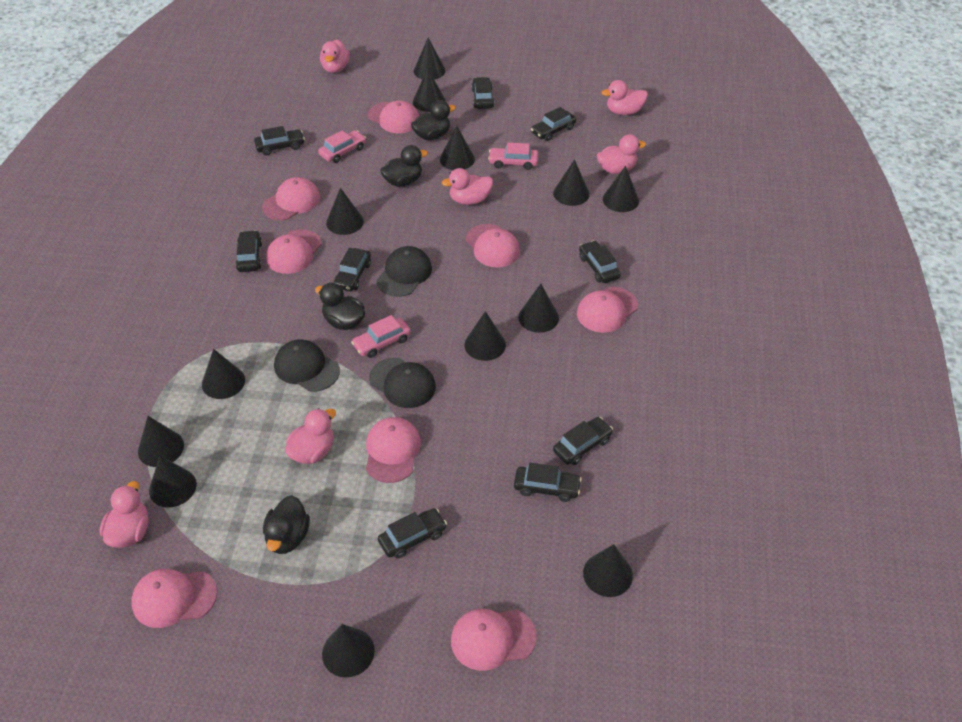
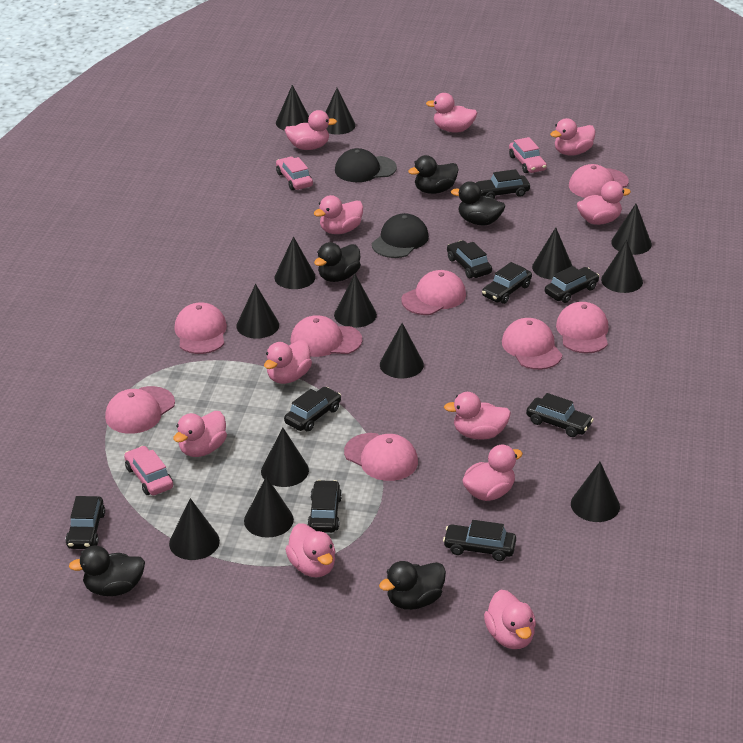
black cap: [274,339,340,392] [369,358,436,408] [377,246,432,297] = 3 -> [335,148,397,182] [372,213,429,258] = 2
black duck: [263,495,310,554] [315,283,365,330] [380,145,428,187] [411,100,456,140] = 4 -> [69,546,145,596] [314,242,361,282] [379,561,446,610] [408,155,459,194] [451,181,505,225] = 5
pink duck: [99,481,149,548] [285,408,336,464] [320,39,350,73] [442,168,493,205] [597,134,646,174] [601,80,648,115] = 6 -> [173,411,227,457] [264,340,312,384] [285,110,337,150] [285,523,335,577] [314,195,363,234] [426,93,477,133] [444,392,511,440] [462,444,523,501] [484,590,536,649] [550,118,595,156] [577,181,631,225] = 11

